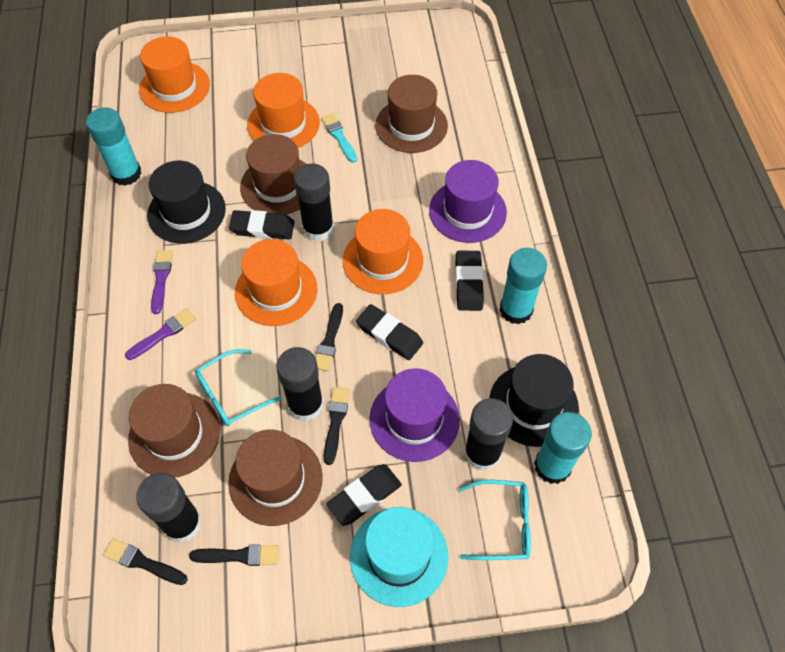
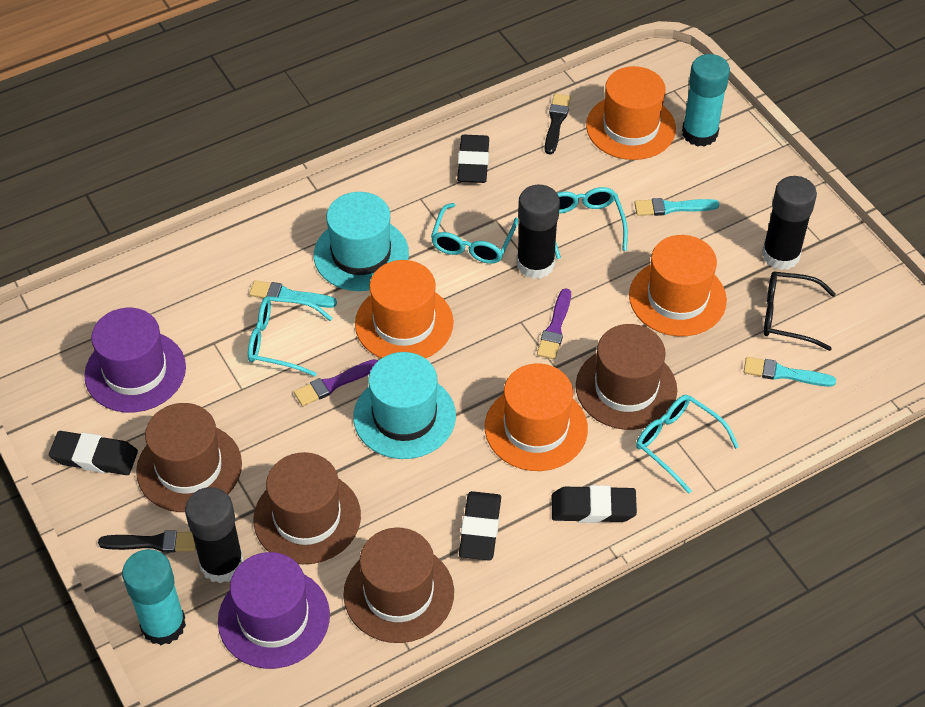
black brush: [103,538,188,585] [189,545,279,566] [316,303,343,371] [324,387,350,465] = 4 -> [98,530,196,552] [545,94,571,155] = 2
black glasses: none = 0 -> [764,272,836,351] = 1
black glue stick: [136,473,202,543] [276,347,324,421] [294,164,334,241] [464,398,513,471] = 4 -> [185,487,243,583] [517,185,560,279] [762,176,817,270] = 3
black hat: [147,161,226,244] [489,354,579,447] = 2 -> none = 0
turquoise brush: [321,113,357,163] = 1 -> [249,280,337,308] [634,198,719,216] [744,357,836,387] = 3
turquoise glasses: [195,349,282,426] [459,480,531,560] = 2 -> [248,296,332,376] [431,203,518,264] [555,187,628,259] [636,395,739,494] = 4
turquoise glue stick: [86,107,142,186] [500,248,547,324] [534,412,592,484] = 3 -> [122,549,186,645] [682,54,730,147] = 2
turquoise hat: [350,507,448,607] = 1 -> [314,192,409,291] [353,352,456,459] = 2

